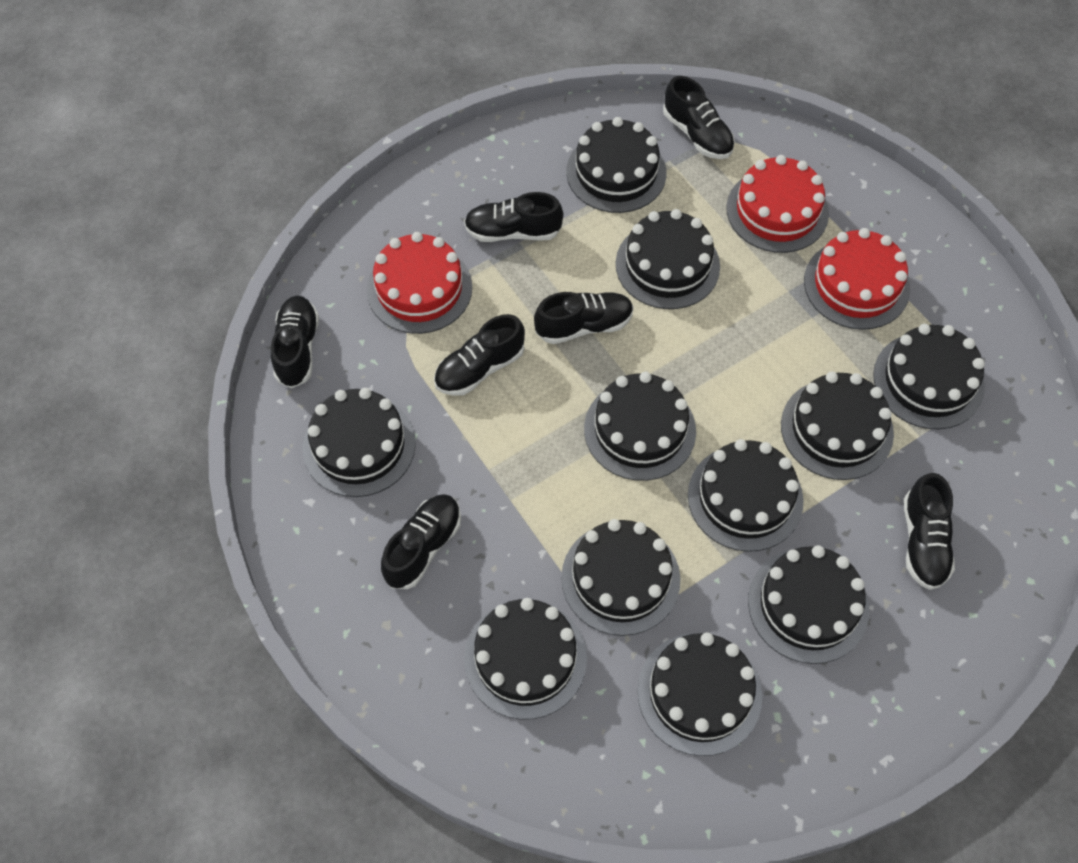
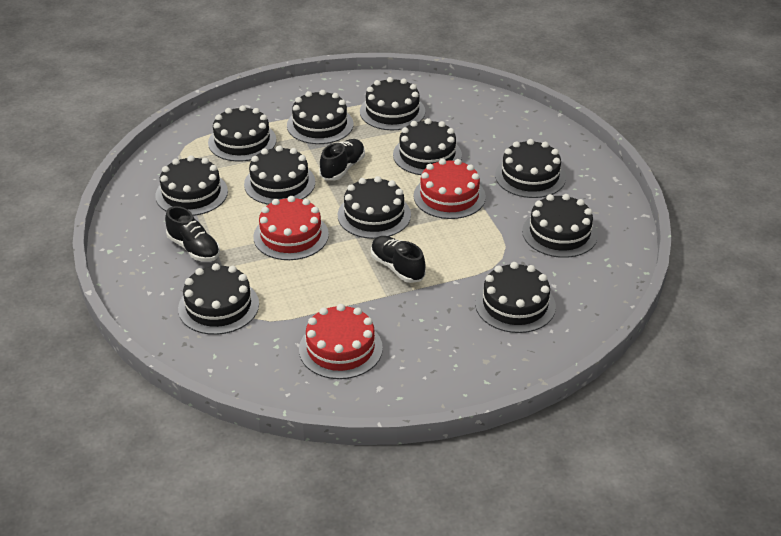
black shoe: [271,295,319,388] [381,494,461,589] [434,314,525,396] [464,192,563,242] [534,292,634,344] [663,76,735,159] [904,473,955,590] = 7 -> [165,206,220,262] [319,139,365,180] [371,236,426,283] = 3

